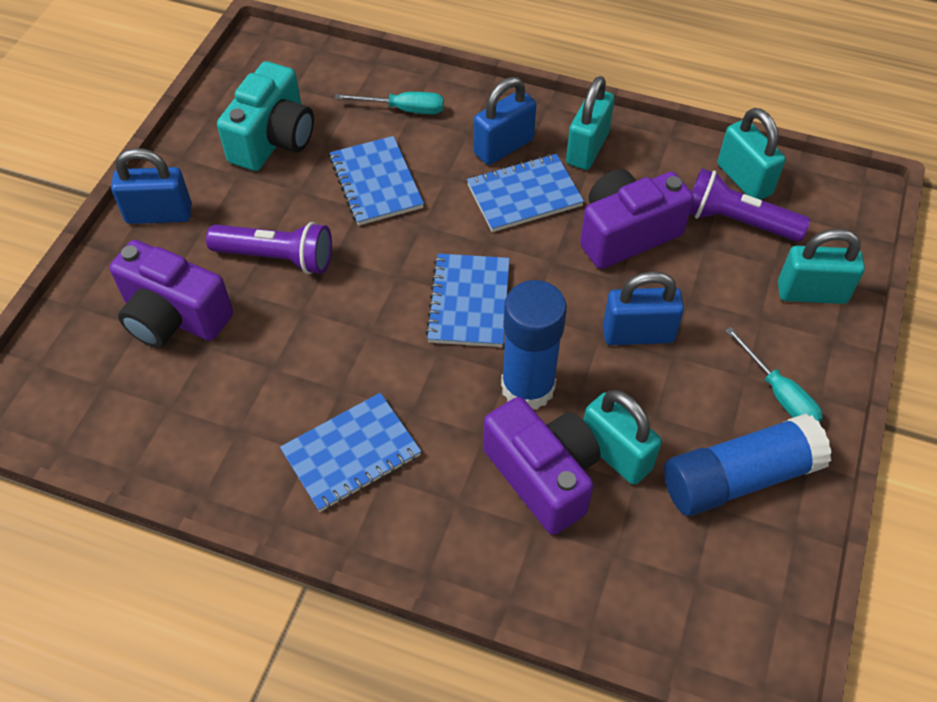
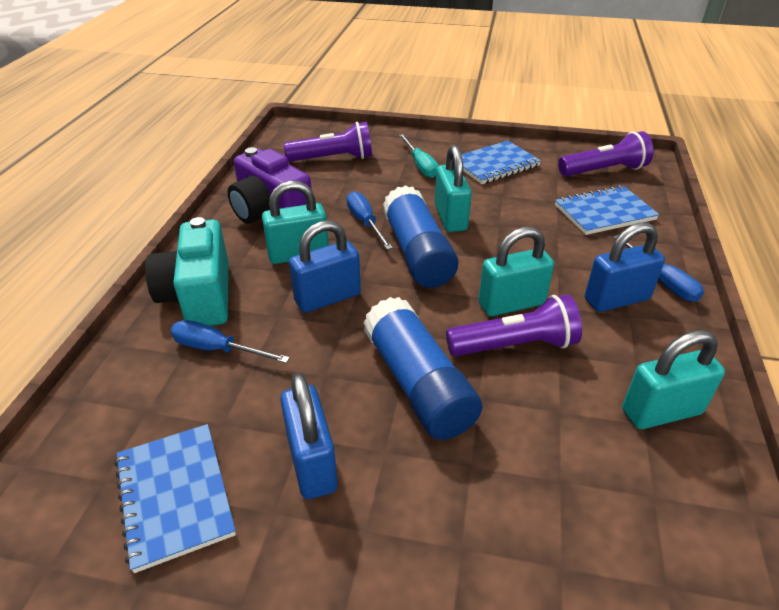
blue notebook: [280,393,421,512] [329,136,424,226] [425,254,510,347] [467,154,584,232] = 4 -> [115,424,236,573] [462,141,541,184] [555,185,659,235] = 3
blue screwdriver: none = 0 -> [171,320,290,363] [347,191,393,250] [613,235,704,302] = 3
purple camera: [109,240,233,348] [483,397,600,535] [580,169,694,269] = 3 -> [227,147,312,224] = 1
purple flashlight: [206,222,332,274] [690,168,810,242] = 2 -> [284,122,372,162] [446,294,582,356] [558,131,653,176] = 3
turquoise screwdriver: [335,92,444,114] [725,327,823,423] = 2 -> [399,134,439,178] = 1

